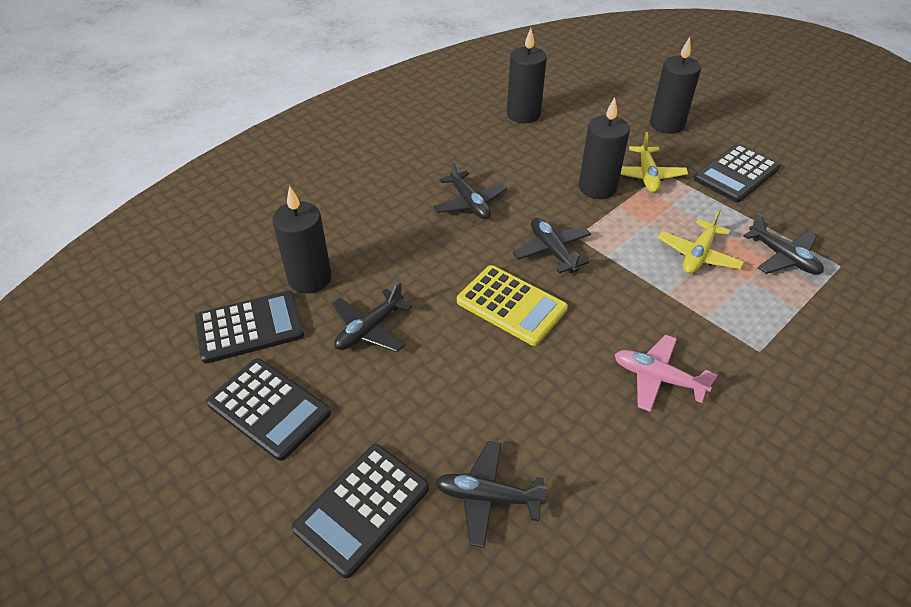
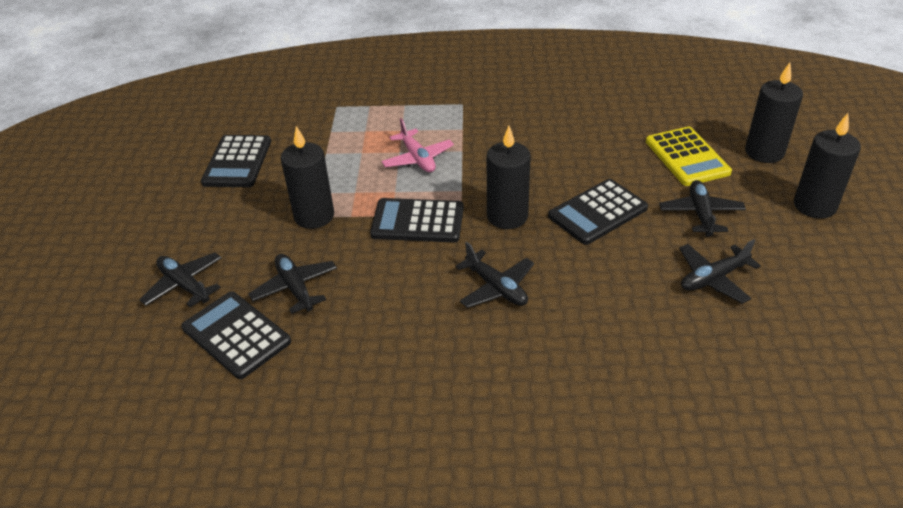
yellow plane: [620,132,688,193] [658,209,744,274] = 2 -> none = 0

